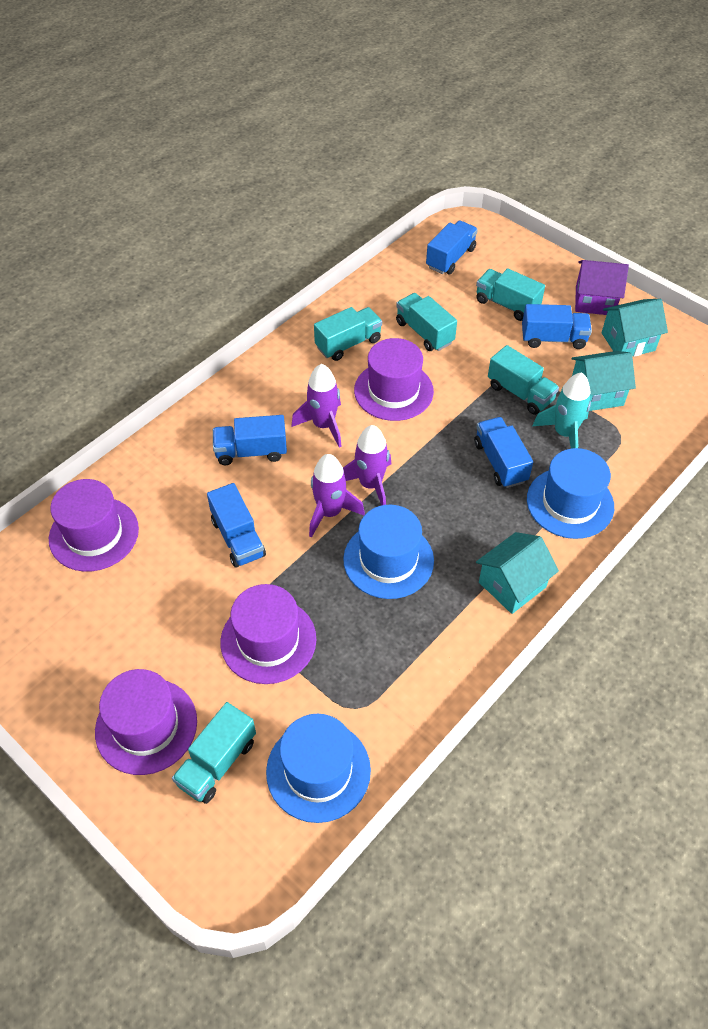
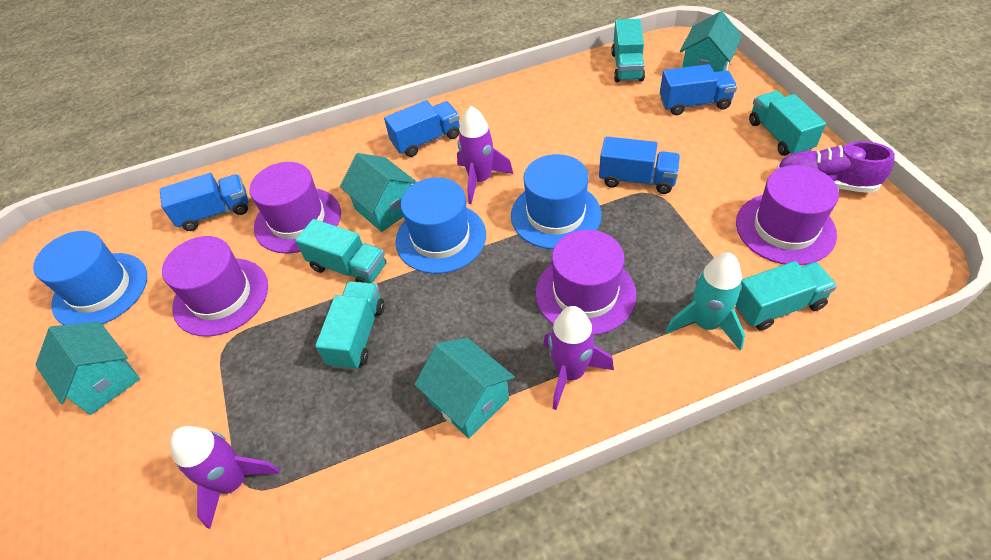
blue truck: [207,483,266,568] [213,415,287,465] [426,220,478,274] [474,417,533,488] [522,304,592,349] = 5 -> [160,173,248,231] [384,100,460,157] [599,136,680,194] [660,64,737,115] = 4
purple house: [575,260,629,315] = 1 -> none = 0
purple shoe: none = 0 -> [776,141,895,193] = 1
turquoise house: [476,532,559,614] [572,351,636,411] [602,299,668,357] = 3 -> [35,322,140,415] [340,153,417,232] [414,338,515,438] [680,11,742,72] = 4

